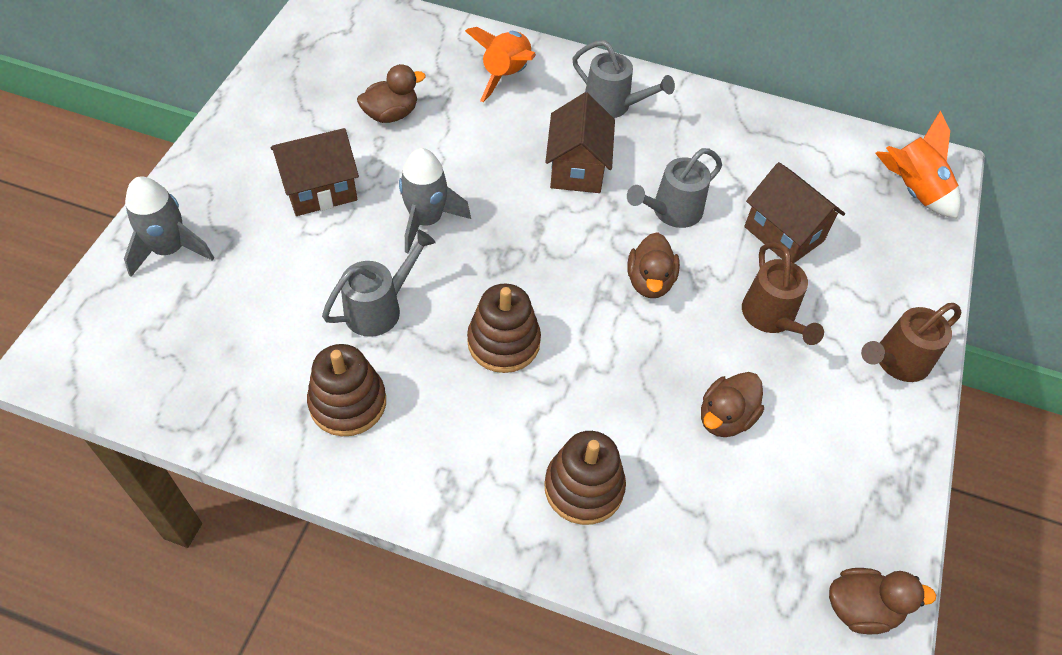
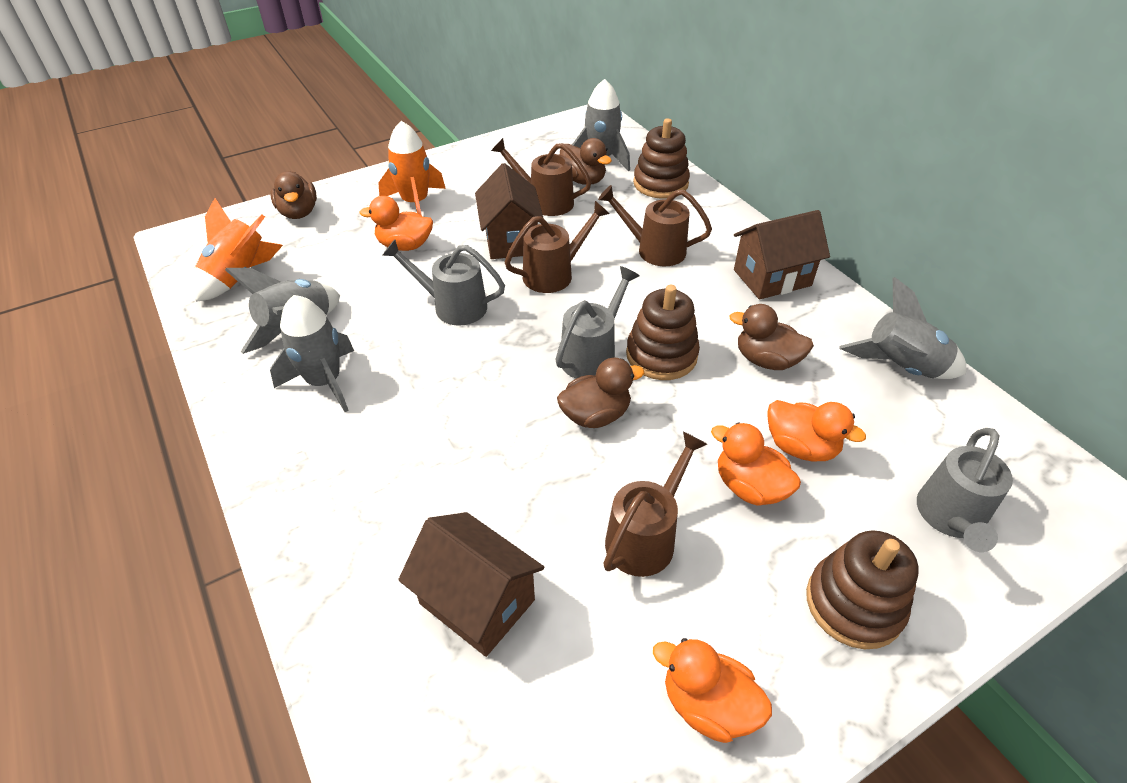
brown watering can: [742,242,824,345] [861,303,961,382] = 2 -> [491,138,592,216] [505,201,610,293] [598,185,712,266] [603,431,707,577] = 4
grey rocket: [124,177,214,277] [399,148,471,253] = 2 -> [225,268,340,354] [270,295,354,412] [572,79,630,171] [839,277,966,379] = 4
orange duck: none = 0 -> [360,196,433,251] [653,638,772,743] [711,422,801,506] [767,400,866,462] = 4

